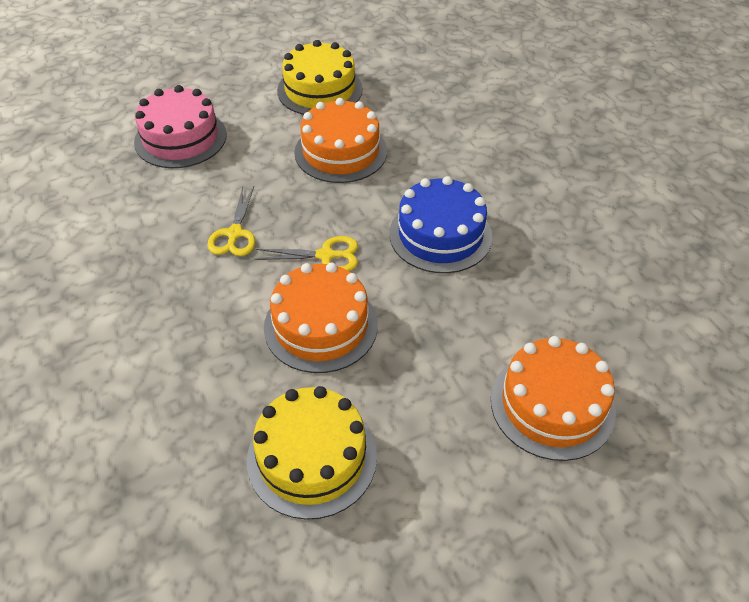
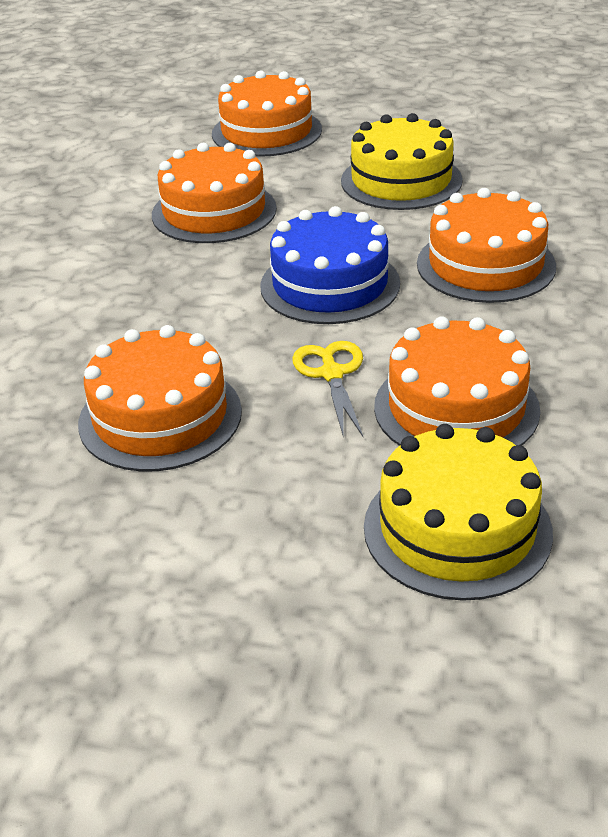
orange cake: [264,263,378,373] [294,98,387,183] [491,336,616,461] = 3 -> [78,325,242,472] [152,143,277,243] [212,70,322,157] [374,316,540,446] [417,188,556,303] = 5
pink cake: [134,85,227,168] = 1 -> none = 0
yellow scissors: [207,186,255,256] [255,236,358,271] = 2 -> [292,341,363,438] = 1

